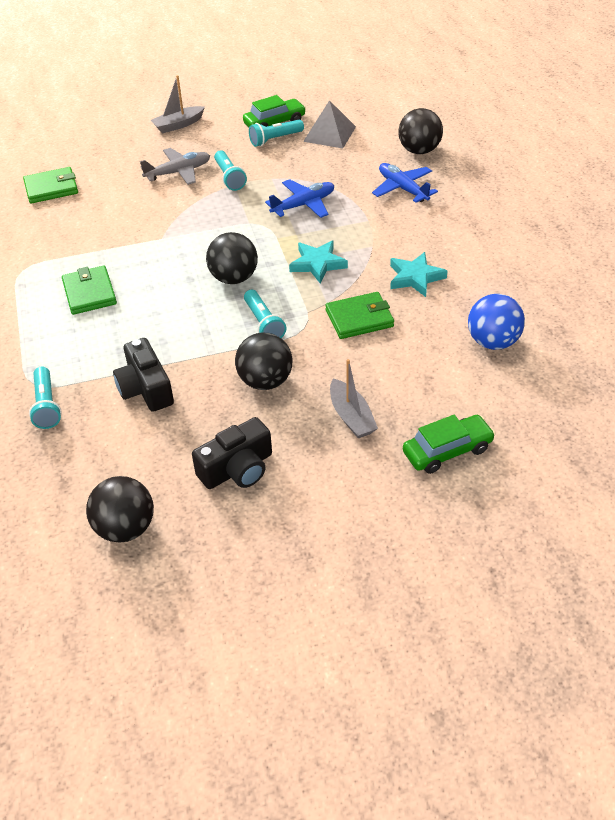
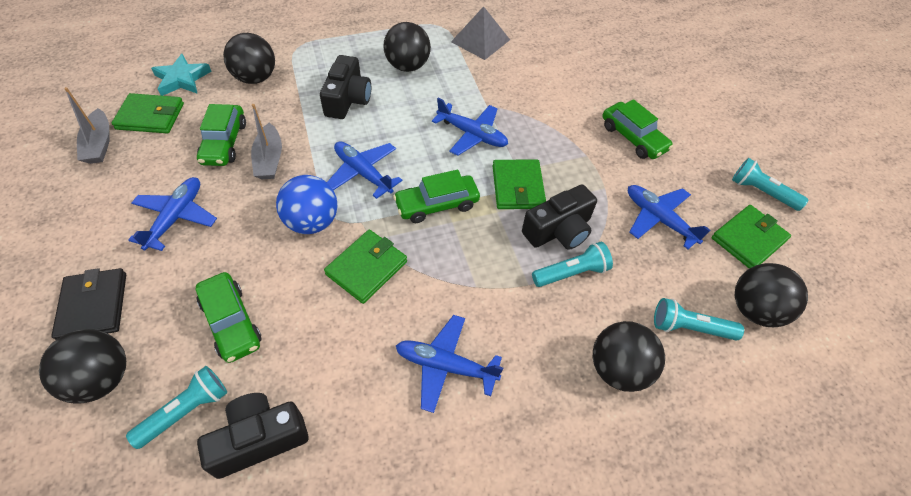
black ball: [86,476,154,542] [206,232,258,284] [235,333,293,390] [398,108,443,154] = 4 -> [39,329,126,404] [223,33,275,84] [384,22,431,72] [593,321,665,392] [735,263,808,327] = 5
black camera: [113,338,174,412] [192,417,272,489] = 2 -> [197,393,308,479] [320,55,371,119] [522,184,597,250] = 3
black wallet: none = 0 -> [51,268,126,340] = 1
blue plane: [265,179,334,218] [372,163,438,203] = 2 -> [128,177,217,251] [327,142,402,199] [396,315,503,413] [432,98,508,156] [628,185,710,249] = 5
green car: [243,95,306,127] [403,415,496,474] = 2 -> [195,272,262,363] [197,104,246,166] [393,170,480,223] [602,99,673,159] = 4
green wallet: [23,167,78,204] [62,266,117,315] [326,292,394,339] = 3 -> [112,93,184,133] [324,230,407,304] [493,159,546,209] [712,205,791,269] = 4
grey plane: [140,148,210,185] = 1 -> none = 0
turquoise star: [289,240,348,283] [390,252,448,297] = 2 -> [151,54,212,96] = 1

